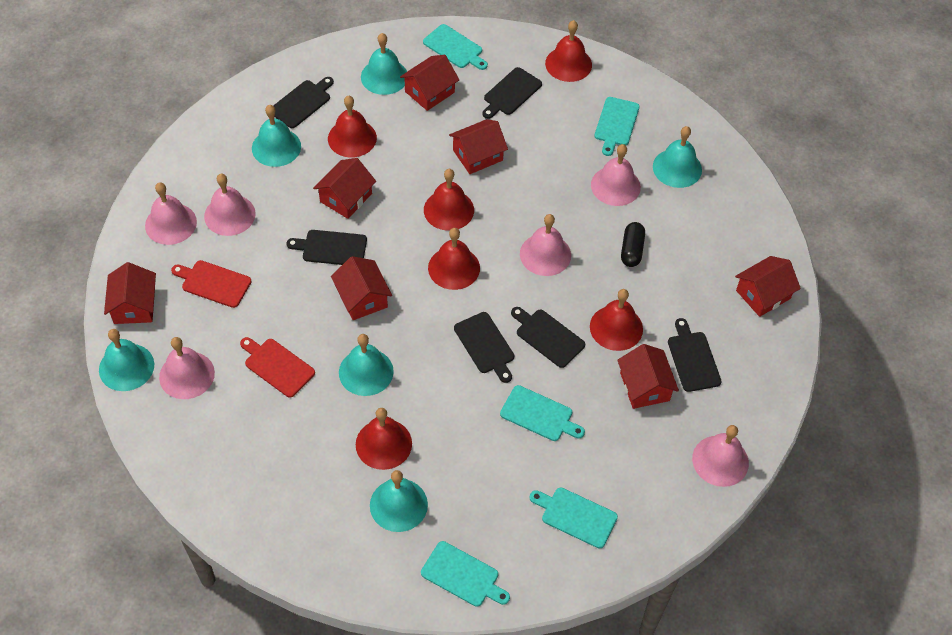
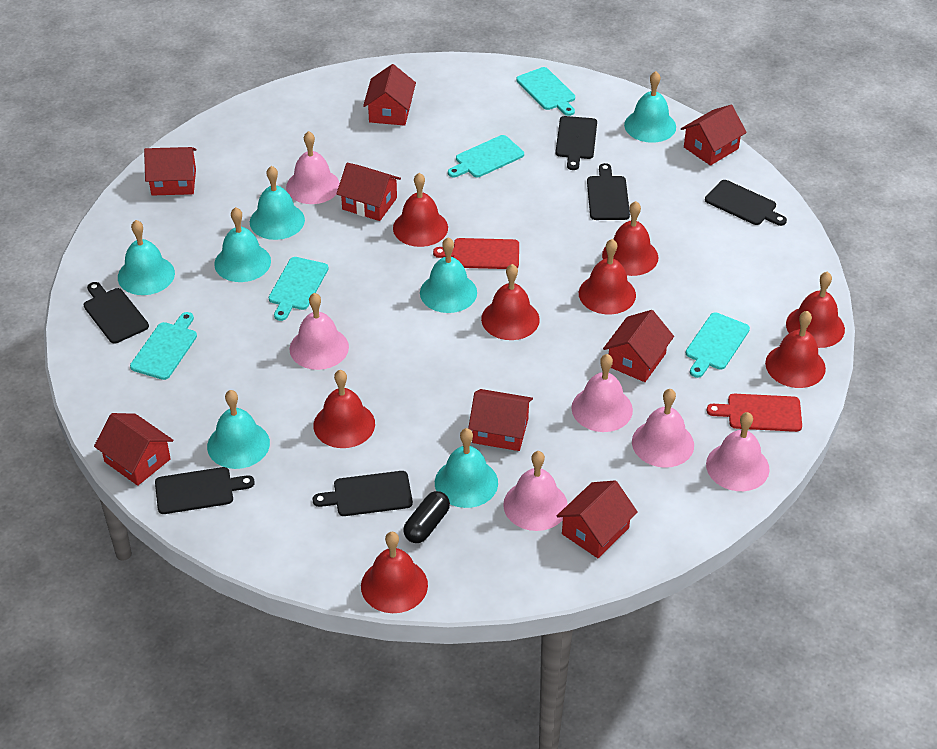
red bell: [328,95,377,158] [356,408,412,470] [424,169,474,231] [428,228,480,290] [545,20,592,82] [590,289,643,351] = 6 -> [313,370,375,448] [361,532,428,613] [393,173,448,247] [481,264,540,340] [579,239,636,314] [602,201,658,276] [765,311,826,388] [786,271,845,348] = 8
red house: [104,262,156,324] [313,158,376,219] [331,256,392,320] [400,55,459,111] [449,119,508,174] [617,344,679,409] [735,256,801,317] = 7 -> [94,413,173,486] [144,147,196,196] [336,163,401,221] [363,64,416,126] [468,389,533,451] [557,480,638,558] [603,310,674,382] [681,105,747,166] = 8
turquoise bell: [99,329,154,391] [252,105,301,167] [339,334,394,396] [361,33,407,95] [370,470,428,532] [653,126,702,188] = 6 -> [118,220,175,295] [207,390,270,469] [214,207,271,282] [250,166,305,240] [420,237,477,313] [435,428,498,508] [624,71,676,143] = 7

